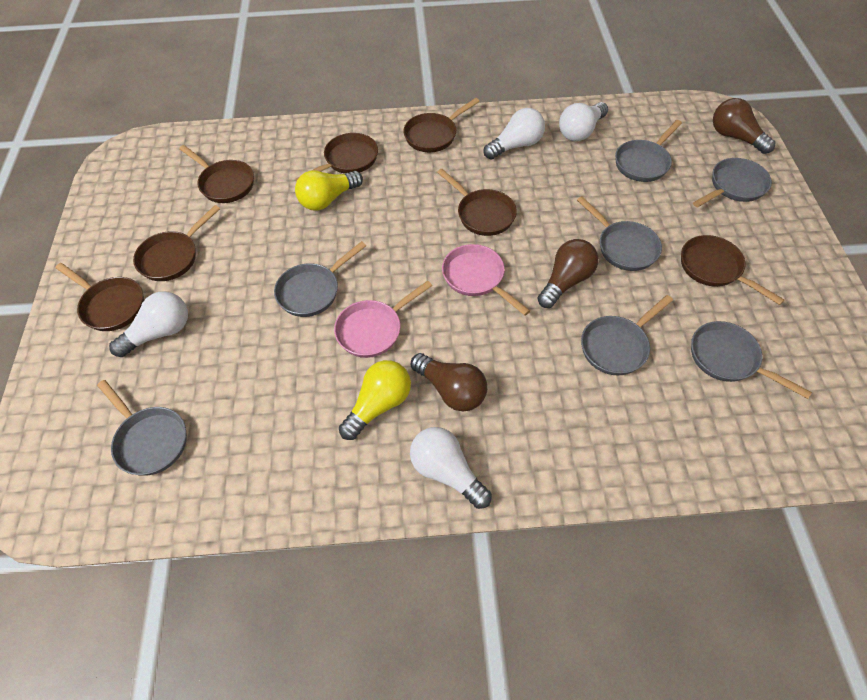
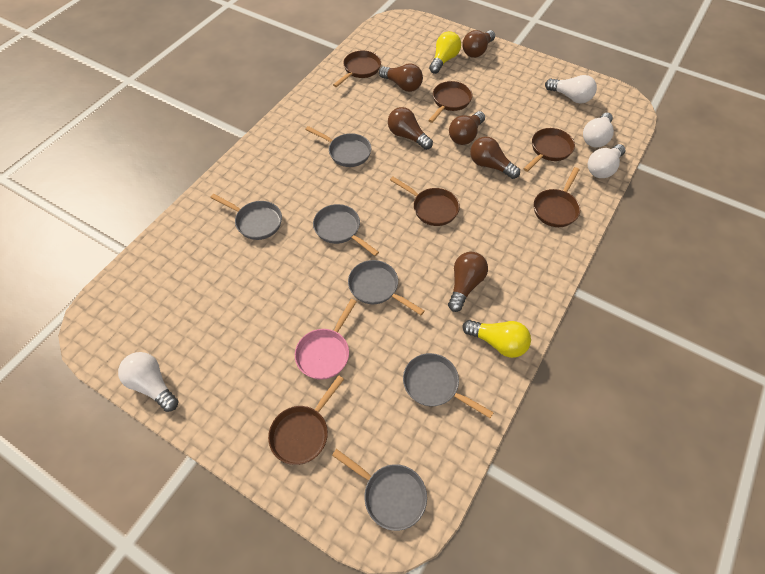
brown light bulb: [410,353,487,412] [537,239,598,308] [713,98,776,154] = 3 -> [379,63,423,92] [388,107,433,150] [448,252,488,312] [449,111,485,145] [462,30,495,58] [470,137,520,179] = 6
brown pan: [55,263,144,331] [133,205,220,281] [179,145,254,203] [295,133,378,181] [403,98,480,152] [437,169,517,236] [681,235,784,305] = 7 -> [268,375,344,465] [333,51,381,87] [390,177,460,226] [428,81,472,123] [523,128,575,172] [534,167,580,227] = 6
grey pan: [97,380,187,476] [274,241,366,317] [577,196,662,271] [581,295,673,375] [615,120,682,182] [691,321,812,399] [693,158,772,207] = 7 -> [210,194,282,240] [305,126,372,167] [313,204,379,256] [332,449,427,531] [348,260,425,315] [403,353,494,418] = 6
pink pan: [334,280,432,358] [442,244,530,316] = 2 -> [295,299,357,380] = 1

